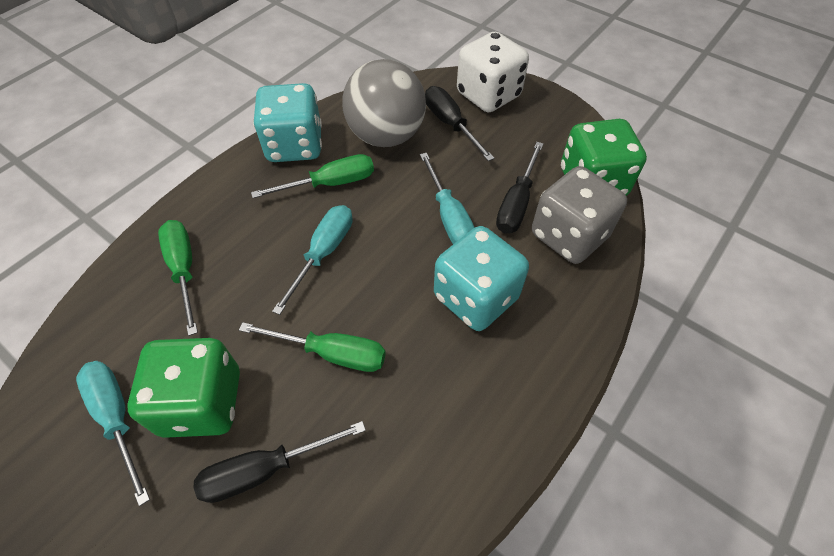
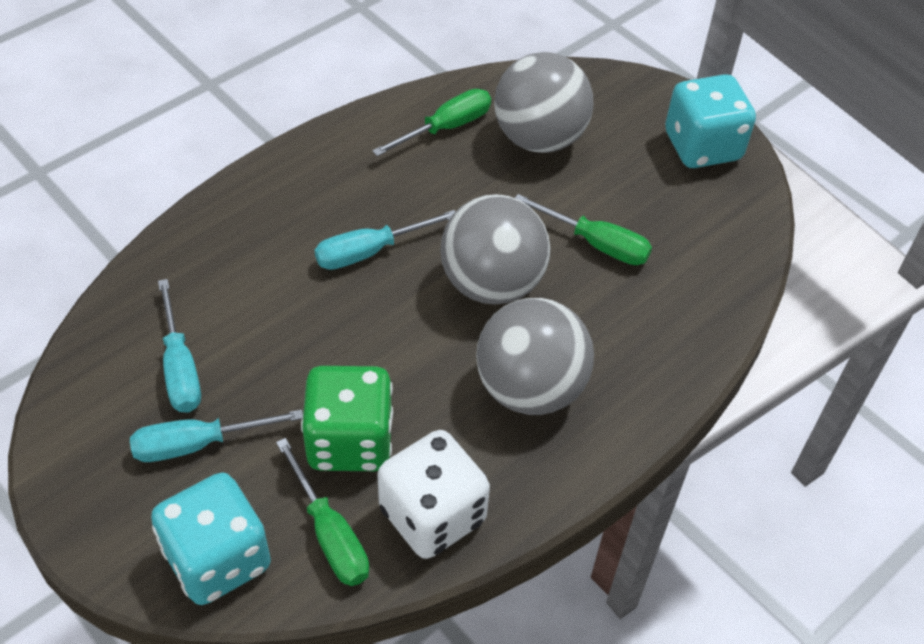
black screwdriver: [194,421,366,503] [425,86,494,161] [496,142,544,234] = 3 -> none = 0
green dice: [128,338,240,438] [561,119,647,196] = 2 -> [301,366,393,471] = 1
grey ball: [342,59,426,147] = 1 -> [440,194,550,304] [476,298,594,415] [494,52,593,153] = 3
grey dice: [532,166,627,264] = 1 -> none = 0

